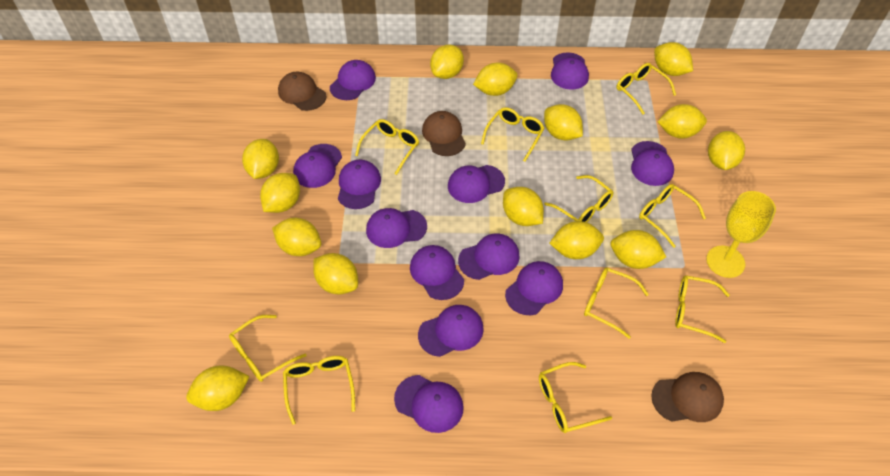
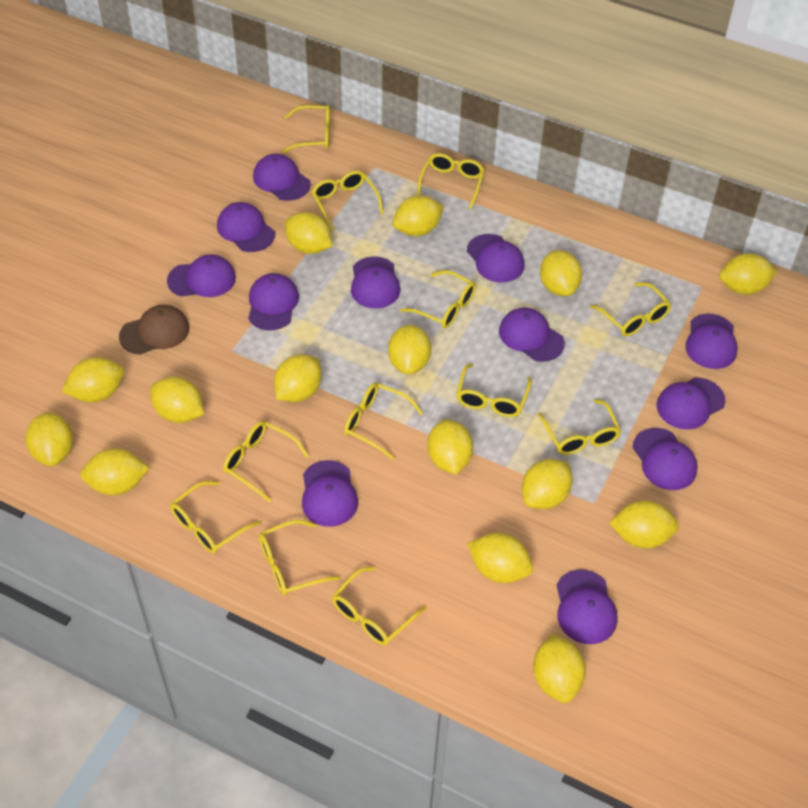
brown cap: [278,72,327,111] [422,111,466,156] [651,372,724,422] = 3 -> [119,305,189,355] = 1
yellow glasses: [229,315,307,382] [283,356,355,425] [355,119,419,175] [481,107,544,162] [539,362,612,433] [544,175,613,222] [584,268,649,339] [616,63,676,115] [639,184,706,248] [675,275,730,343] = 10 -> [170,481,261,554] [223,421,309,502] [259,520,341,596] [282,105,330,153] [312,171,384,231] [332,566,426,645] [344,383,423,460] [400,270,476,328] [417,153,484,210] [456,364,532,417] [538,399,621,455] [590,282,672,336] = 12
yellow goblet: [706,191,776,278] = 1 -> none = 0
yellow lemon: [186,366,249,411] [242,139,279,179] [260,173,300,213] [272,218,321,256] [313,253,358,295] [430,45,464,79] [473,63,518,96] [503,187,544,226] [544,104,583,141] [549,221,604,259] [611,230,666,269] [654,42,693,76] [658,104,707,139] [708,131,745,170] = 14 -> [25,412,74,466] [62,357,124,403] [80,448,149,495] [150,376,204,423] [274,354,322,402] [285,212,332,254] [388,324,431,375] [393,195,444,236] [427,419,473,475] [467,533,533,583] [522,459,572,509] [533,633,586,703] [540,250,582,296] [609,500,679,549] [719,253,778,295] = 15

